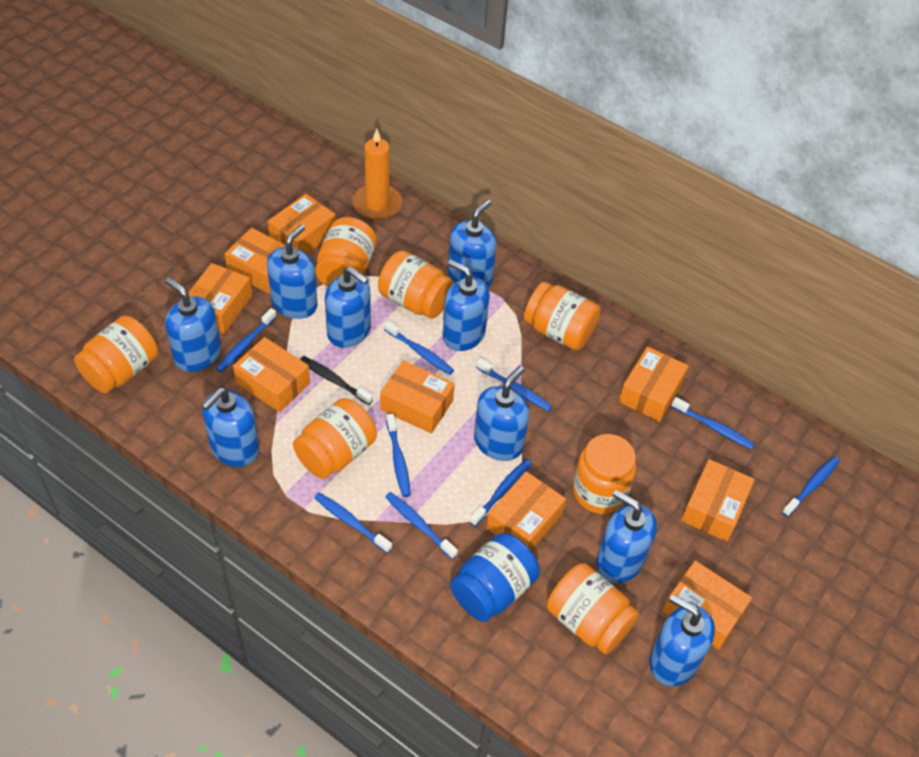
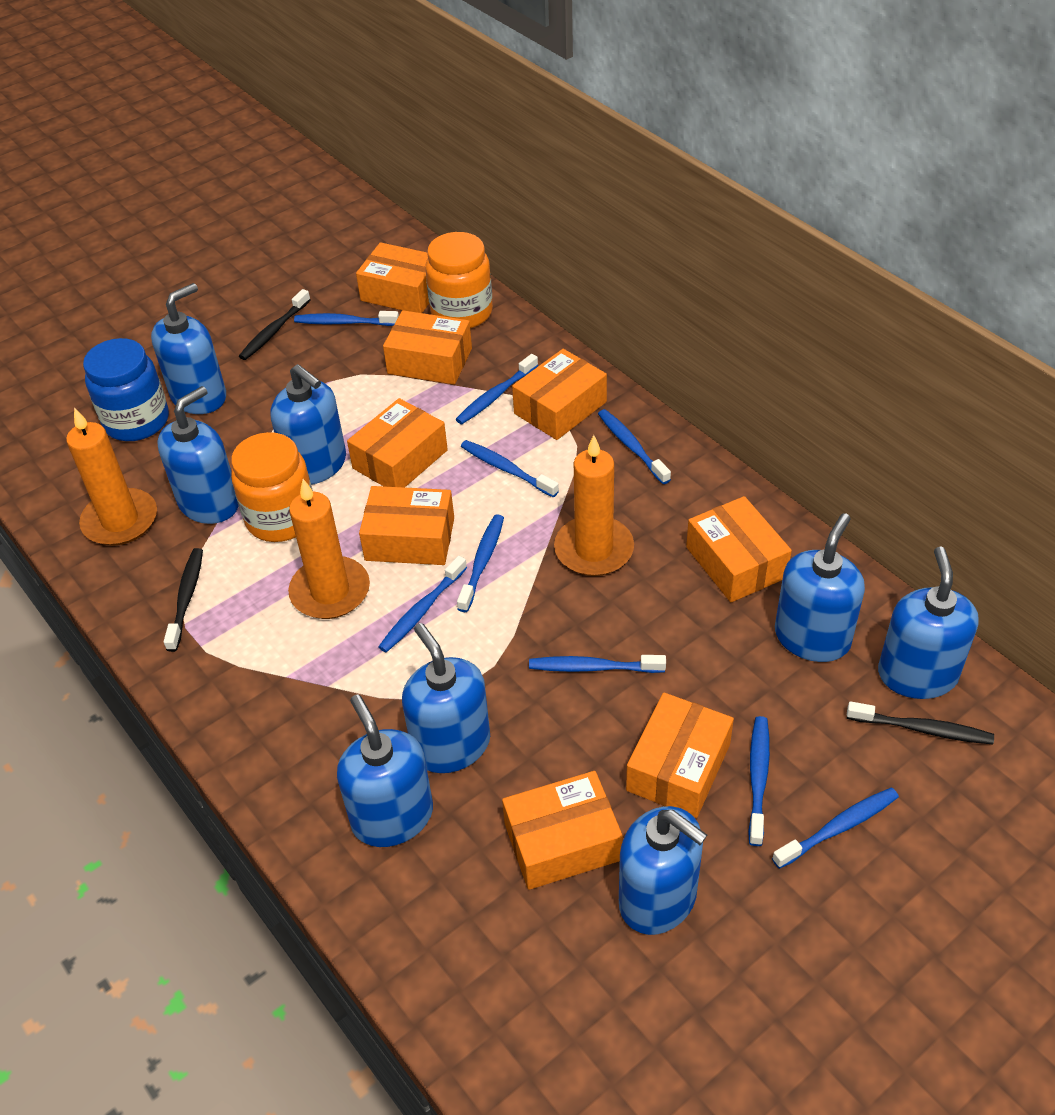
black toothbrush: [300,356,373,405] = 1 -> [164,548,203,652] [239,289,311,360] [847,701,994,744] = 3
blue soap dispenser: [165,278,221,372] [202,388,259,467] [267,225,318,319] [325,266,371,348] [443,259,490,351] [448,199,497,287] [474,366,530,461] [597,490,657,583] [649,594,715,686] = 9 -> [151,283,226,414] [157,386,239,524] [270,364,346,485] [337,694,433,847] [402,623,490,773] [619,806,707,935] [775,513,865,662] [878,546,979,699] = 8
orange box: [188,263,252,334] [225,228,286,294] [233,337,310,412] [268,194,336,254] [380,360,455,433] [486,471,566,551] [619,347,689,422] [662,561,752,649] [681,459,755,542] = 9 -> [347,398,448,488] [356,242,429,313] [359,486,454,565] [383,310,472,384] [502,771,623,890] [512,349,607,440] [626,693,734,818] [686,496,792,602] = 8
orange candle: [352,129,402,220] = 1 -> [66,408,157,546] [288,479,370,619] [554,435,634,576] = 3
orange jar: [74,316,158,393] [293,398,377,479] [315,217,376,287] [378,250,454,318] [524,282,601,350] [547,563,639,654] [573,434,636,514] = 7 -> [231,432,313,542] [425,232,493,328] = 2

